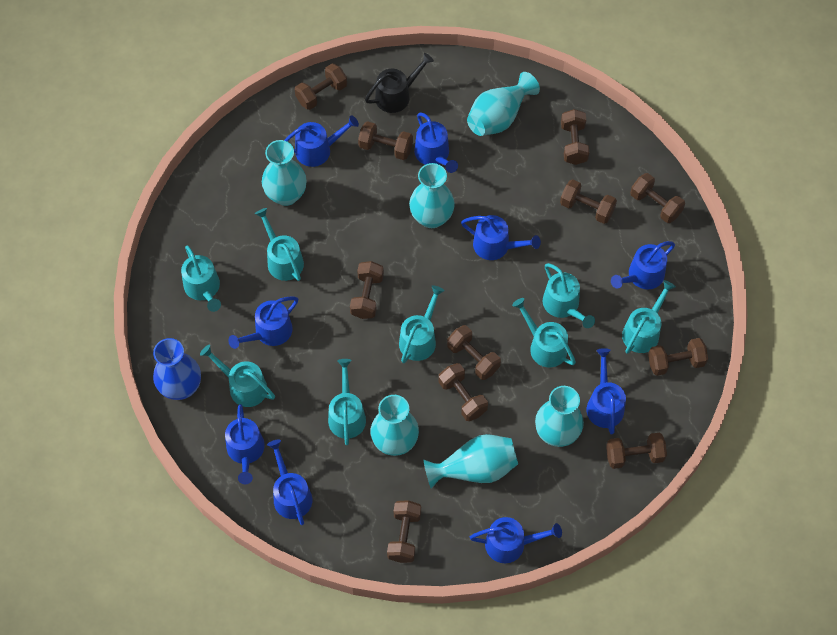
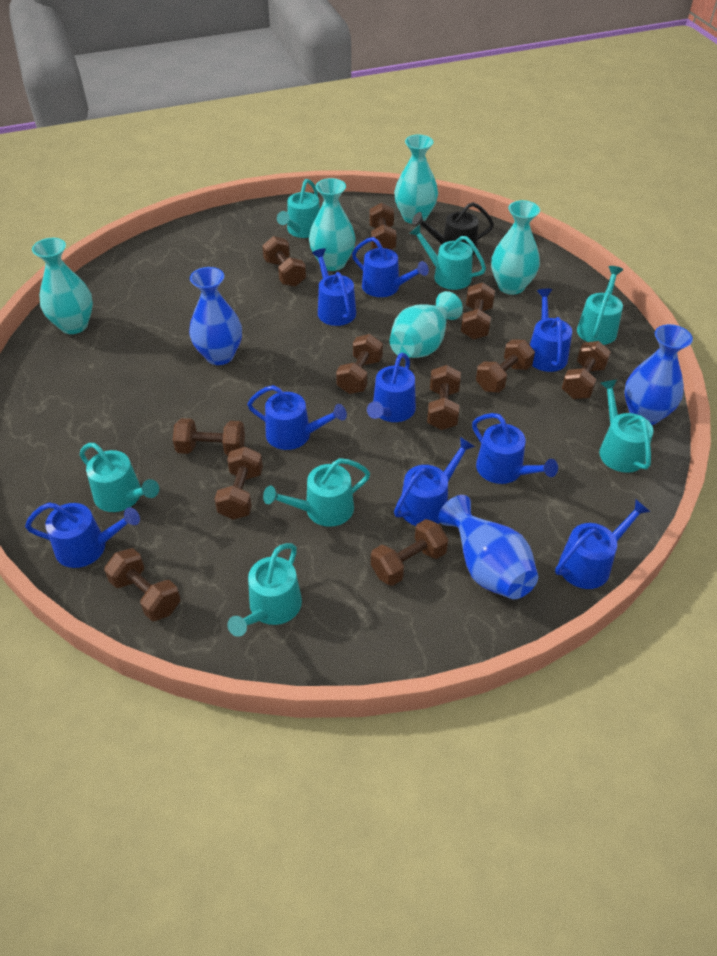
blue vase: [153,338,201,400] = 1 -> [189,267,242,365] [439,495,538,599] [625,324,693,425] = 3
turquoise vase: [262,140,307,206] [371,395,419,456] [409,163,455,228] [424,434,518,489] [467,72,540,136] [535,386,584,447] = 6 -> [32,238,93,334] [309,178,356,271] [390,291,463,358] [394,135,438,224] [491,200,540,295] = 5
turquoise watering can: [181,245,221,312] [200,345,275,407] [255,208,304,281] [328,359,366,445] [399,285,445,363] [512,298,576,367] [543,263,595,328] [622,280,676,354] = 8 -> [80,443,159,512] [227,543,302,637] [263,458,370,527] [277,179,320,238] [409,224,486,290] [577,266,623,345] [599,379,654,473] = 7

